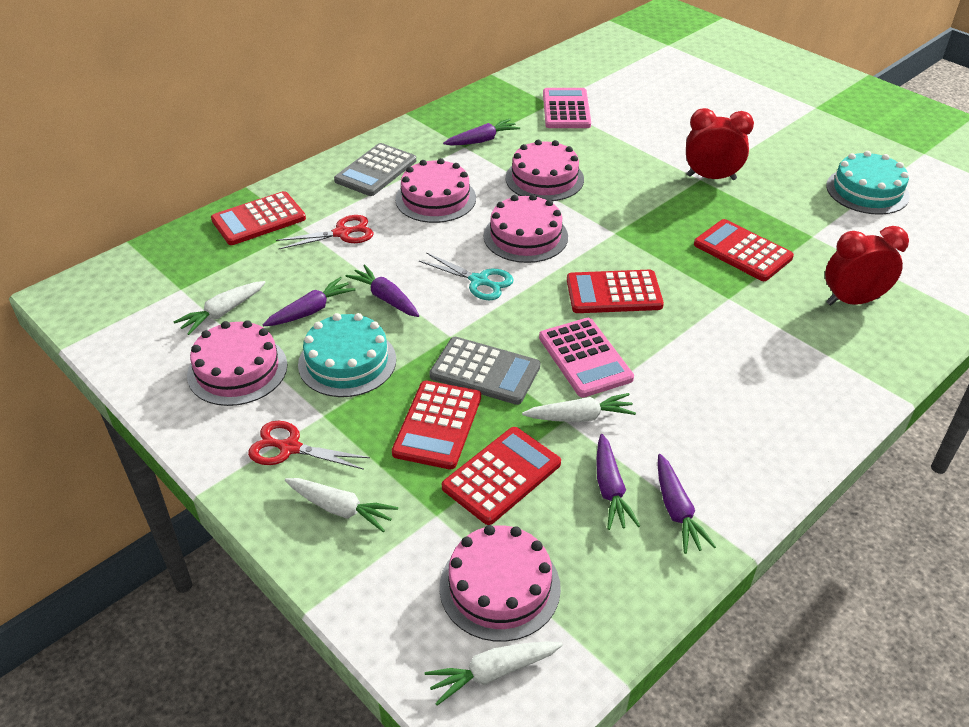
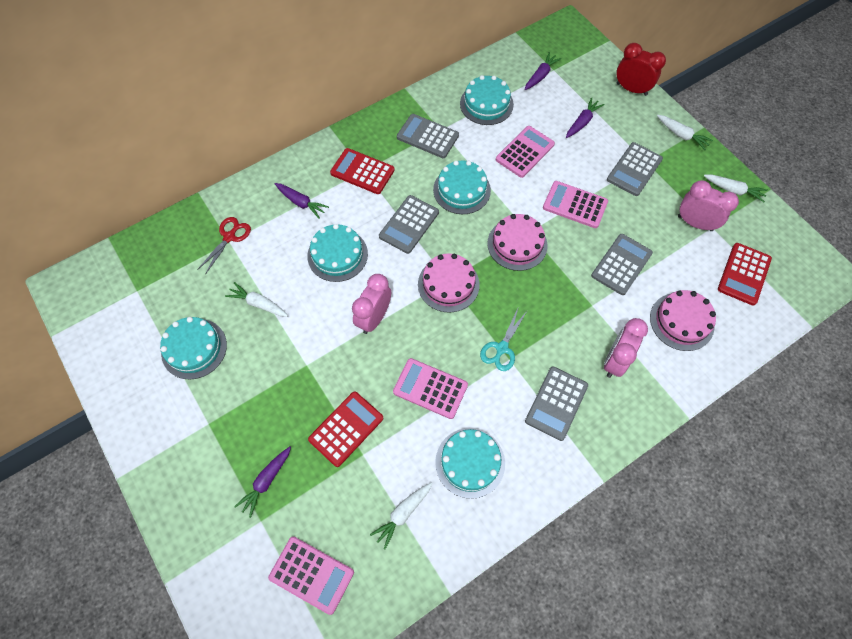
grey calculator: [334,143,416,196] [429,337,540,405] = 2 -> [379,195,439,254] [397,114,459,158] [525,366,588,441] [591,234,653,295] [607,142,663,196] = 5
pink cake: [187,320,287,406] [395,158,476,223] [439,525,561,642] [484,194,568,263] [506,140,584,201] = 5 -> [418,253,480,312] [487,214,547,271] [650,290,716,351] = 3
pink calculator: [539,318,634,398] [543,88,591,128] = 2 -> [268,536,354,615] [393,358,468,419] [496,126,555,178] [543,181,608,228] = 4
pink clock: none = 0 -> [352,274,391,334] [604,318,648,378] [678,180,739,231] = 3
purple carrot: [263,277,355,326] [346,264,420,317] [443,119,520,145] [596,434,640,530] [657,454,716,554] = 5 -> [234,447,291,518] [275,183,329,219] [525,52,562,90] [566,97,605,138] = 4
red calculator: [211,191,306,245] [392,381,481,469] [442,427,561,525] [567,270,664,313] [694,219,794,281] = 5 -> [308,391,383,467] [330,148,395,194] [718,243,772,305] = 3
red clock: [686,108,754,180] [825,226,909,305] = 2 -> [616,43,666,96] = 1
red scissors: [248,421,370,470] [276,215,374,249] = 2 -> [197,217,251,273] = 1
turquoise cake: [298,313,396,397] [826,151,910,215] = 2 -> [160,317,227,380] [307,224,368,282] [433,161,491,214] [435,428,505,499] [460,75,514,125] = 5

